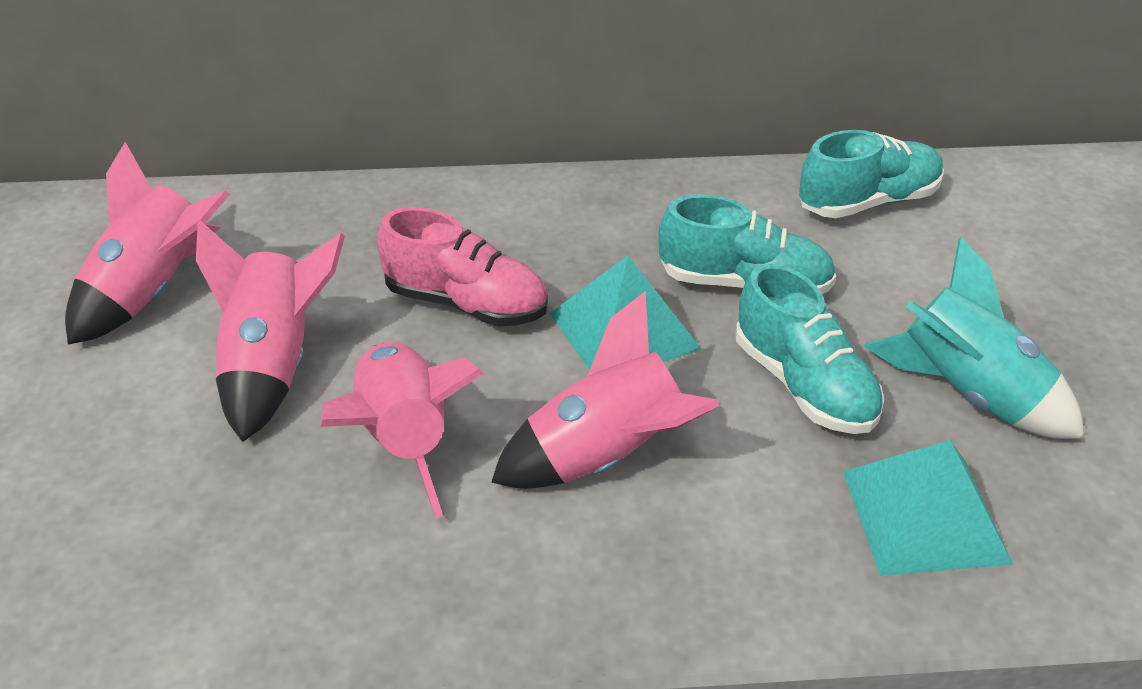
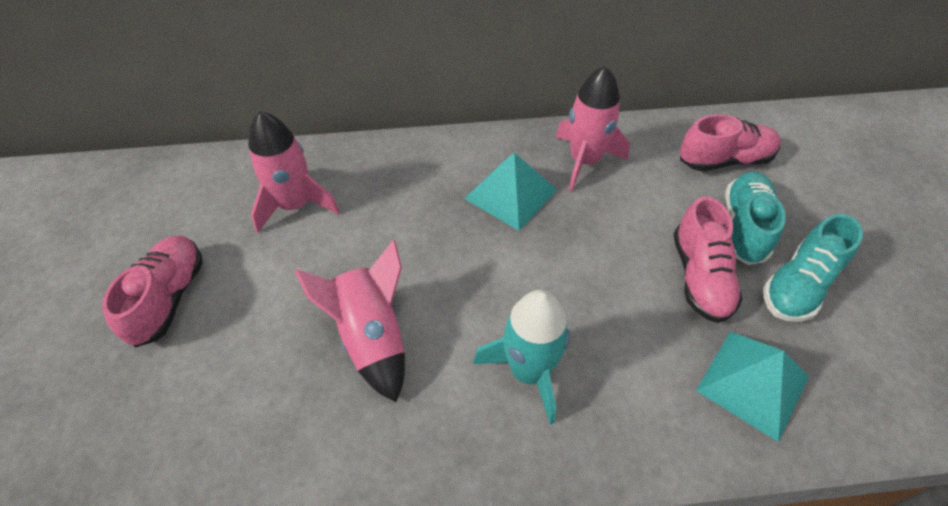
pink rocket: [65,142,230,345] [196,221,345,442] [320,342,484,518] [491,291,720,489] = 4 -> [248,111,340,233] [295,240,405,402] [556,66,630,191] = 3
pink shoe: [377,207,548,326] = 1 -> [102,235,203,347] [673,196,743,323] [679,114,781,171] = 3
turquoise shoe: [659,194,836,294] [736,264,884,434] [799,130,944,218] = 3 -> [725,172,786,265] [763,214,863,322] = 2

